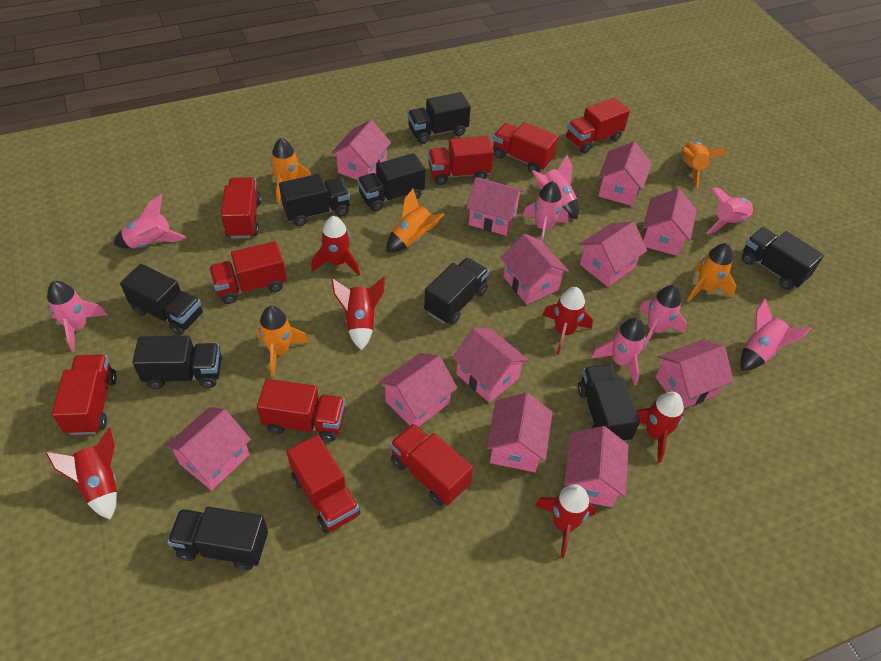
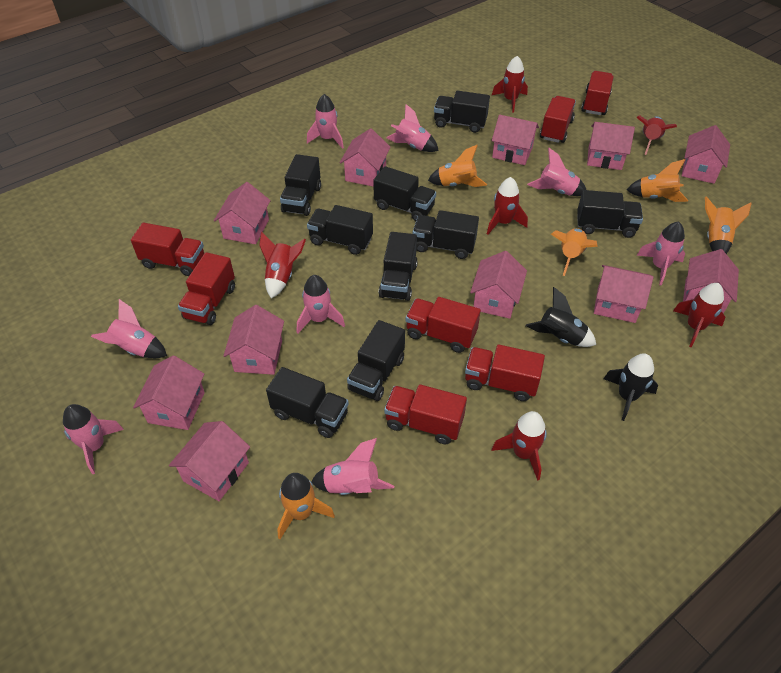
black rocket: none = 0 -> [525,287,596,347] [604,353,658,421] = 2
pink house: [165,407,251,491] [331,120,391,180] [379,353,458,427] [452,328,529,403] [466,177,524,236] [486,392,553,472] [501,234,569,304] [564,426,629,507] [579,221,647,287] [598,142,652,206] [643,189,697,256] [655,340,734,408] = 12 -> [133,355,205,430] [169,421,250,501] [214,182,271,244] [224,305,284,375] [340,128,391,187] [470,251,527,319] [492,115,539,165] [587,122,635,170] [594,265,653,323] [682,125,730,184] [683,249,739,314] = 11
red truck: [52,355,117,435] [209,241,287,304] [221,177,262,239] [257,379,345,442] [287,435,360,533] [390,423,473,506] [428,136,494,185] [493,122,558,173] [566,97,630,153] = 9 -> [131,223,204,276] [178,252,235,325] [384,384,467,444] [405,297,481,353] [465,344,545,401] [540,96,576,143] [581,71,614,115] = 7

